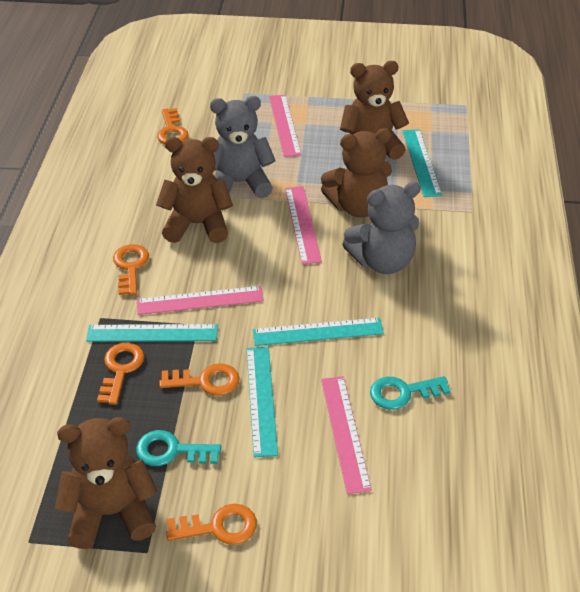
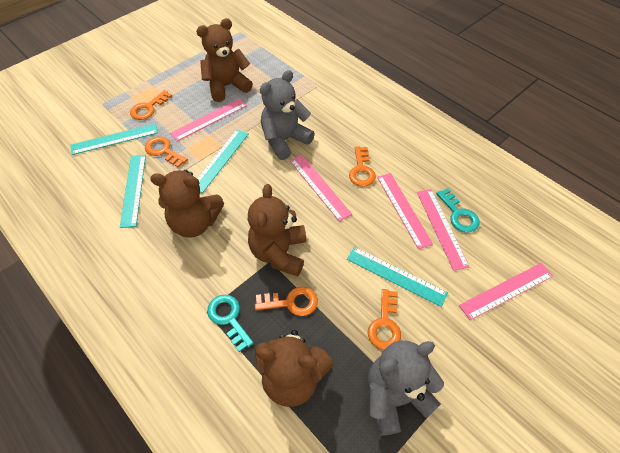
pink ruler: [137,286,264,315] [269,95,302,157] [285,186,322,264] [321,376,372,494] = 4 -> [170,98,247,141] [290,155,352,221] [377,173,433,249] [417,189,470,271] [459,263,553,320] = 5

